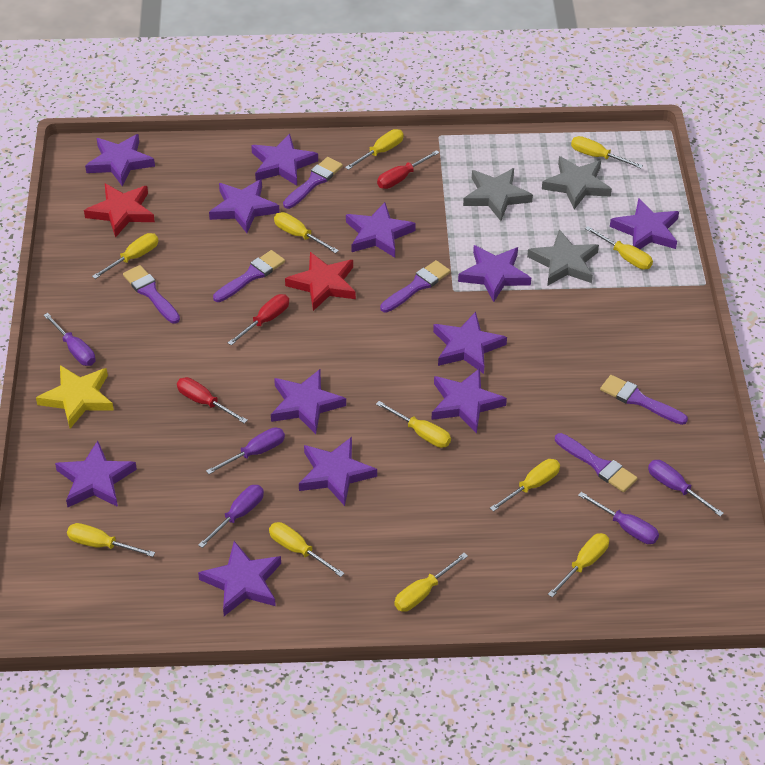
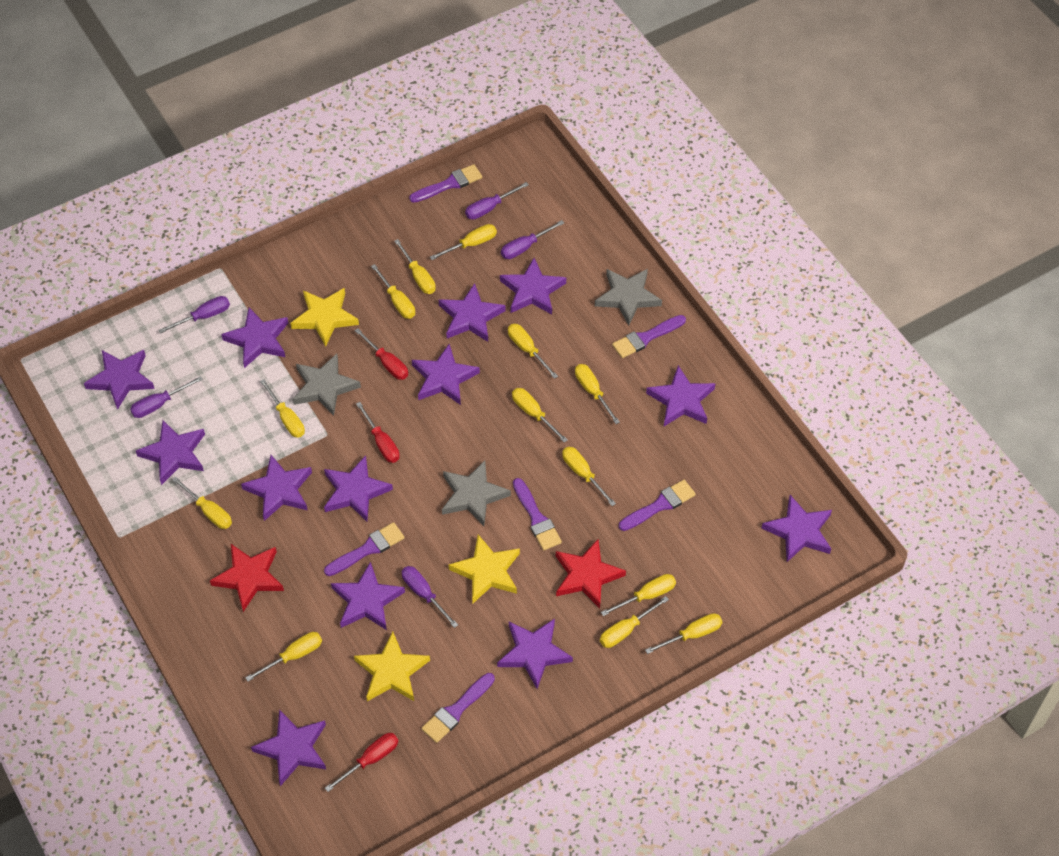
purple star: [55,441,137,507] [85,134,155,186] [198,541,281,616] [209,179,280,233] [251,134,318,186] [271,369,346,434] [299,437,377,506] [346,202,416,258] [432,368,507,434] [433,312,507,374] [458,245,531,302] [610,198,679,249] = 12 -> [84,350,155,410] [136,420,205,485] [221,308,288,368] [241,455,312,521] [251,710,326,786] [324,455,393,521] [331,562,405,630] [412,344,480,405] [439,283,505,342] [497,618,573,689] [500,258,566,314] [646,365,716,426] [762,495,832,562] = 13
yellow screwdriver: [67,523,155,557] [92,233,158,279] [269,522,345,577] [274,212,339,253] [345,129,404,170] [376,401,451,448] [394,553,468,612] [490,459,560,512] [548,533,609,597] [571,136,643,168] [585,226,653,270] = 11 -> [172,477,232,529] [245,632,322,681] [260,379,305,438] [371,264,415,319] [394,239,436,294] [430,224,497,260] [508,324,558,379] [512,388,568,443] [562,447,616,506] [575,364,620,424] [600,596,669,648] [601,574,676,616] [645,613,722,654] = 13
yellow star: [36,365,114,429] = 1 -> [290,288,359,347] [354,632,430,701] [449,535,520,603] = 3

